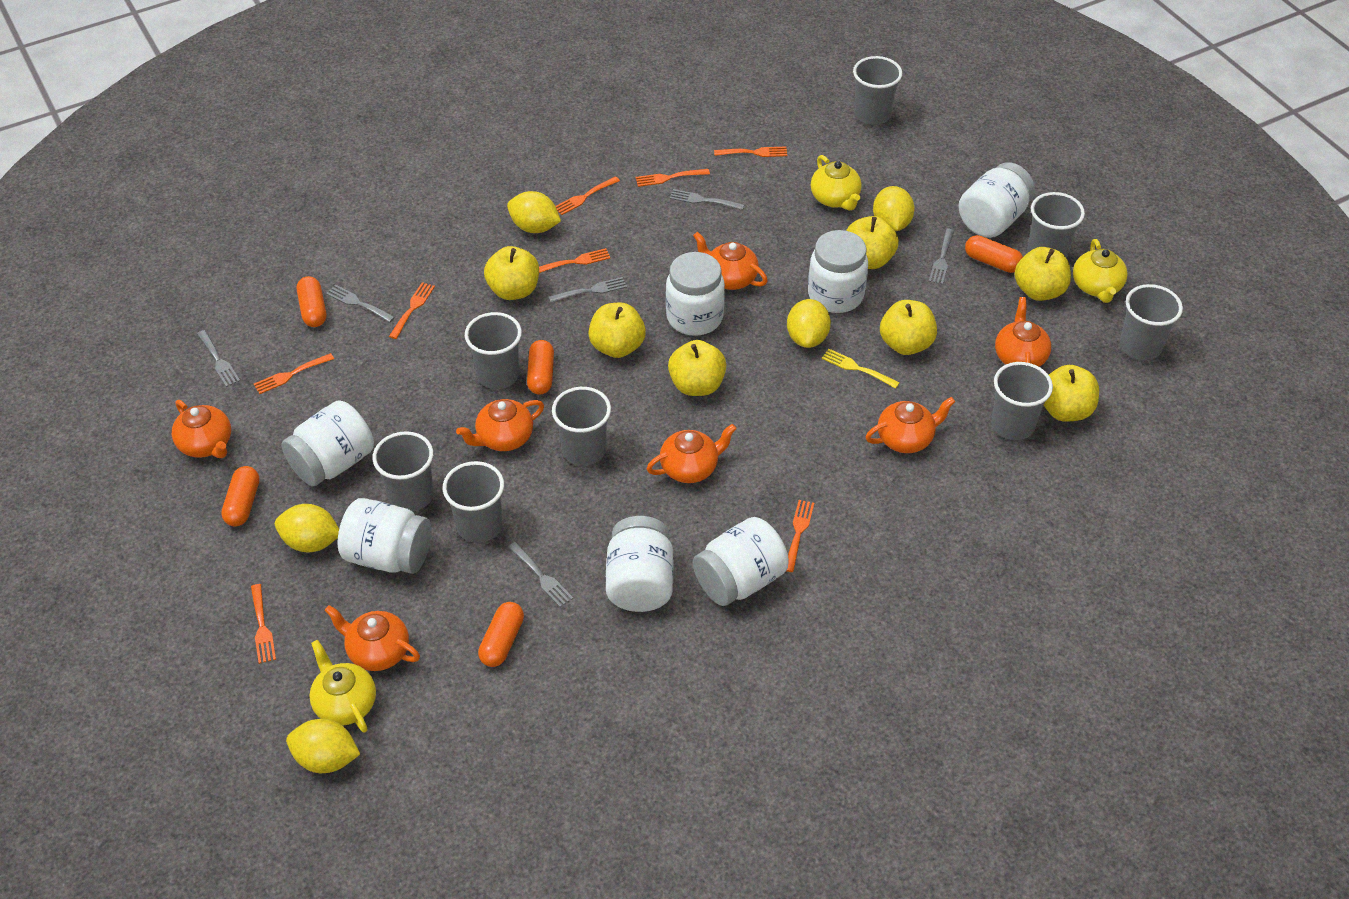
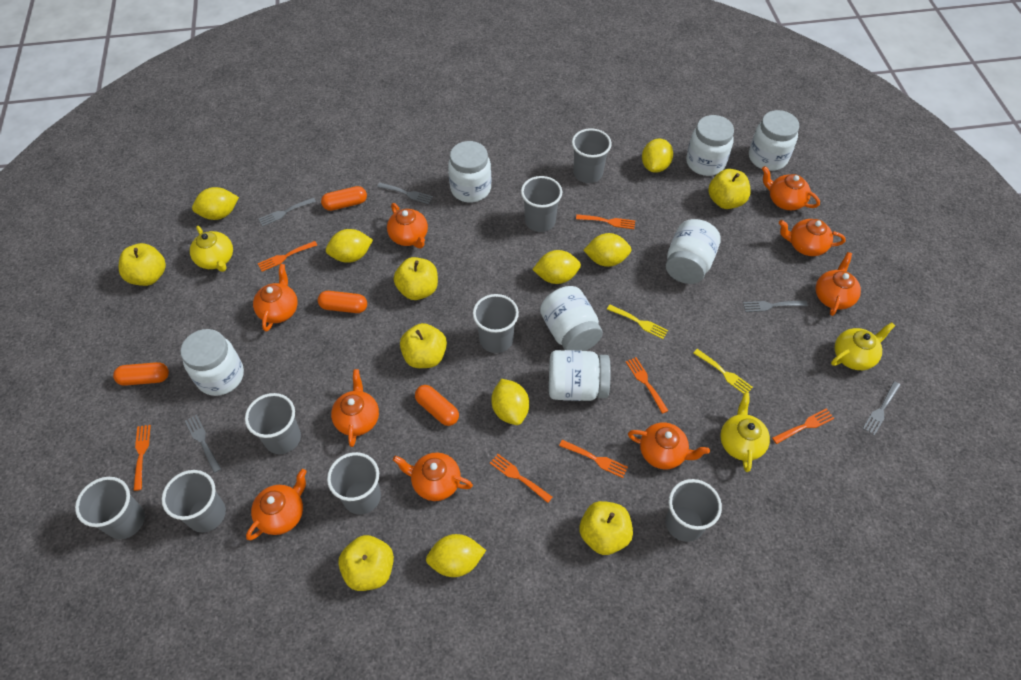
grey fork: [197,330,240,387] [326,285,395,322] [508,542,573,607] [549,277,627,303] [670,189,745,210] [929,229,954,284] = 6 -> [185,415,221,473] [259,197,316,227] [377,183,433,204] [743,300,808,312] [863,381,901,435] = 5
orange capsule: [221,466,259,527] [297,276,326,327] [478,602,524,667] [527,340,554,395] [965,235,1023,273] = 5 -> [113,362,169,386] [318,291,367,313] [321,186,367,211] [415,385,459,426] = 4
orange fork: [251,584,276,664] [254,353,334,394] [389,282,435,339] [539,248,610,273] [556,176,620,215] [636,169,710,187] [714,147,787,157] [786,500,814,572] = 8 -> [133,425,151,491] [257,241,317,272] [490,454,552,503] [559,440,628,478] [576,214,635,229] [626,357,669,414] [772,408,834,444] = 7
orange teapot: [172,400,231,458] [324,605,420,671] [456,399,544,451] [647,424,737,483] [693,232,768,290] [866,397,955,453] [995,297,1051,367] = 7 -> [246,469,307,540] [253,264,298,332] [331,369,379,447] [387,203,428,249] [393,453,473,501] [628,422,710,469] [762,166,820,210] [779,219,846,256] [816,252,861,316] = 9
yellow apple: [484,246,539,300] [588,303,646,358] [668,340,726,396] [846,216,899,269] [880,300,937,355] [1015,247,1071,301] [1044,365,1099,422] = 7 -> [119,243,166,286] [338,535,394,591] [394,257,438,300] [400,323,447,368] [580,501,633,555] [708,169,751,209] = 6
yellow fork: [822,349,900,389] = 1 -> [607,305,668,339] [693,349,753,394] = 2
yellow lemon: [275,504,339,552] [286,719,360,773] [507,191,561,233] [787,299,831,348] [873,186,915,231] = 5 -> [192,187,239,220] [326,229,373,263] [426,534,486,577] [491,379,529,425] [532,250,581,284] [583,233,632,267] [642,138,673,173] = 7

